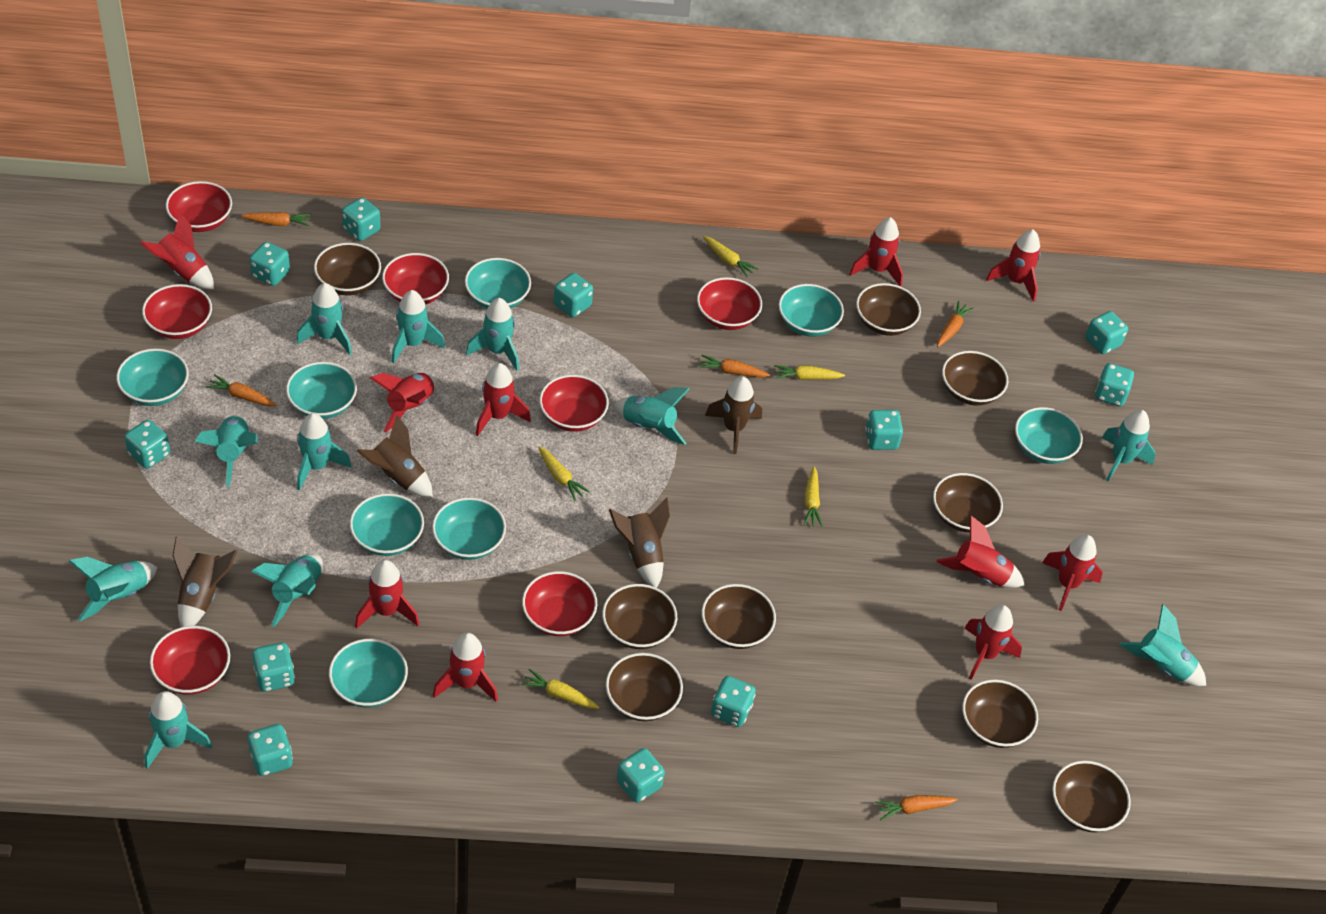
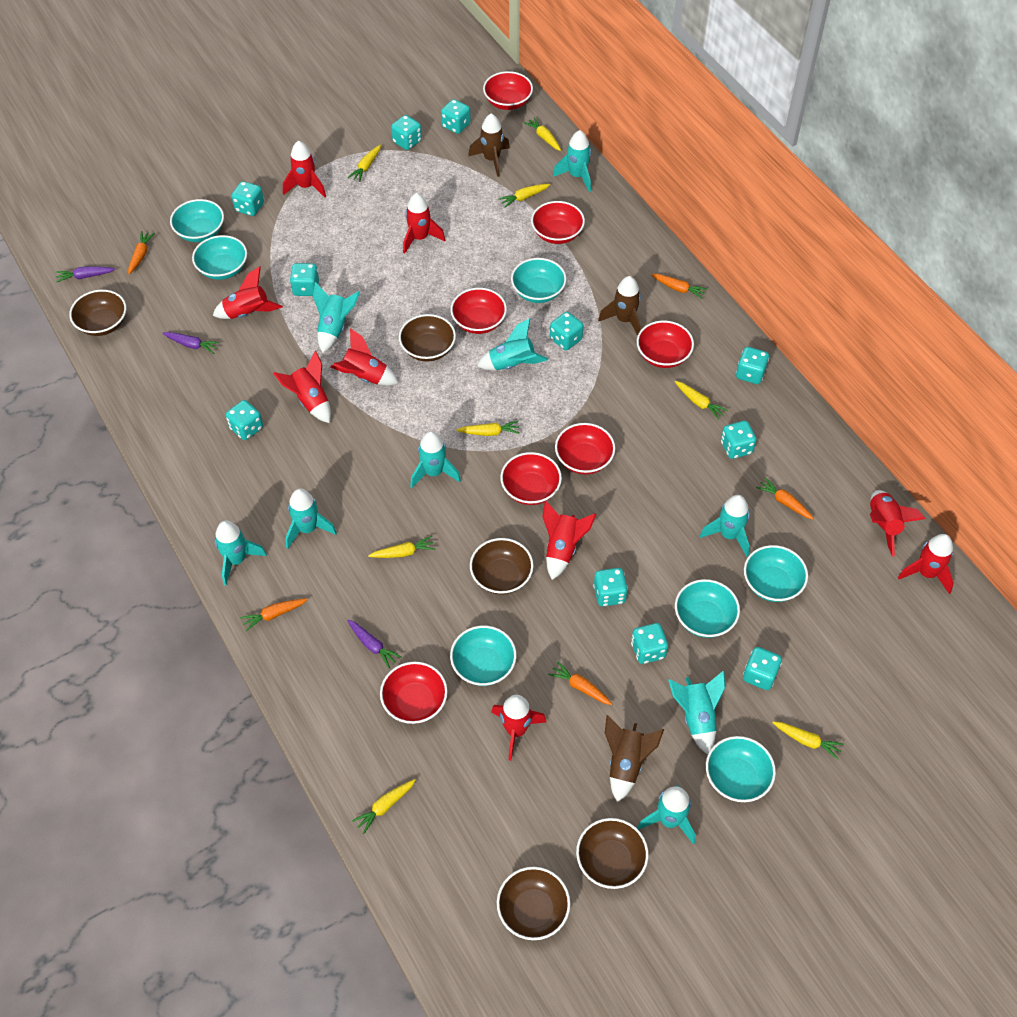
brown bowl: [314,243,381,295] [602,584,677,649] [606,653,683,721] [702,584,776,649] [856,283,921,336] [933,473,1003,532] [942,351,1008,406] [962,679,1038,748] [1052,761,1131,832] = 9 -> [69,290,127,336] [399,314,456,362] [470,538,534,595] [497,867,570,940] [576,818,649,889] = 5
brown rocket: [173,536,237,627] [357,414,433,497] [609,497,670,588] [705,377,762,454] = 4 -> [468,113,510,177] [598,276,641,336] [605,715,664,802] = 3
purple carrot: none = 0 -> [56,266,115,282] [162,332,220,354] [347,620,401,668] = 3
red rocket: [140,212,214,289] [355,560,419,629] [370,373,437,433] [433,633,498,702] [476,363,531,436] [849,217,903,287] [936,515,1024,588] [965,605,1022,680] [986,229,1041,302] [1042,535,1103,611] = 10 -> [213,266,283,319] [273,350,331,423] [283,141,326,197] [331,328,399,385] [403,193,445,254] [491,695,546,761] [543,501,596,580] [870,490,925,556] [898,534,954,594] = 9
turquoise bowl: [116,348,189,406] [286,362,357,419] [329,639,408,707] [350,493,424,556] [432,497,506,560] [465,258,531,309] [779,284,844,337] [1015,407,1083,464] = 8 -> [170,199,224,242] [192,235,247,280] [450,626,516,686] [511,258,566,303] [675,579,740,638] [706,736,776,802] [744,545,808,602] = 7
turquoise rocket: [69,557,158,621] [144,691,212,769] [195,415,257,487] [251,554,323,627] [297,283,352,355] [297,413,352,490] [392,290,445,363] [466,298,519,371] [613,387,689,445] [1102,410,1155,482] [1119,604,1206,686] = 11 -> [215,520,267,586] [285,489,337,549] [313,282,360,353] [410,431,461,488] [477,318,548,370] [553,130,591,192] [637,785,696,845] [668,671,725,755] [700,495,750,557] = 9
yellow carrot: [521,669,599,709] [538,446,590,501] [703,236,758,277] [774,365,845,380] [804,466,823,527] = 5 -> [348,145,381,182] [352,779,416,834] [368,536,435,558] [456,421,520,436] [498,184,550,208] [524,117,561,151] [675,381,728,420] [772,722,844,759] = 8

